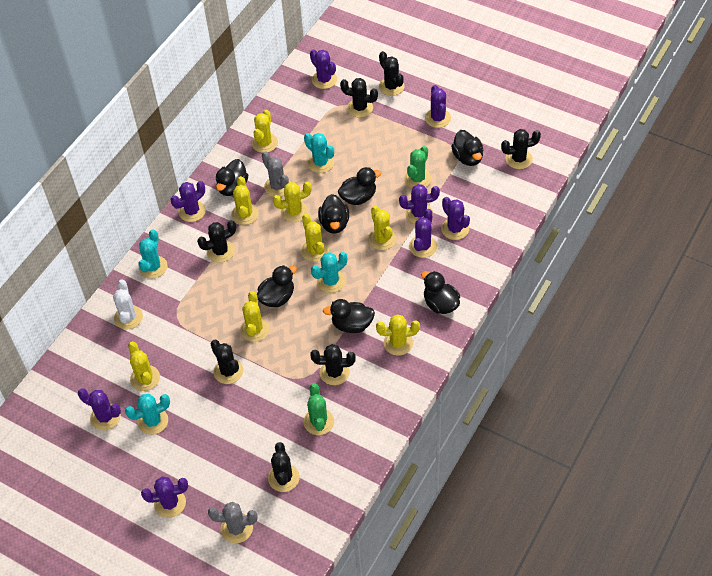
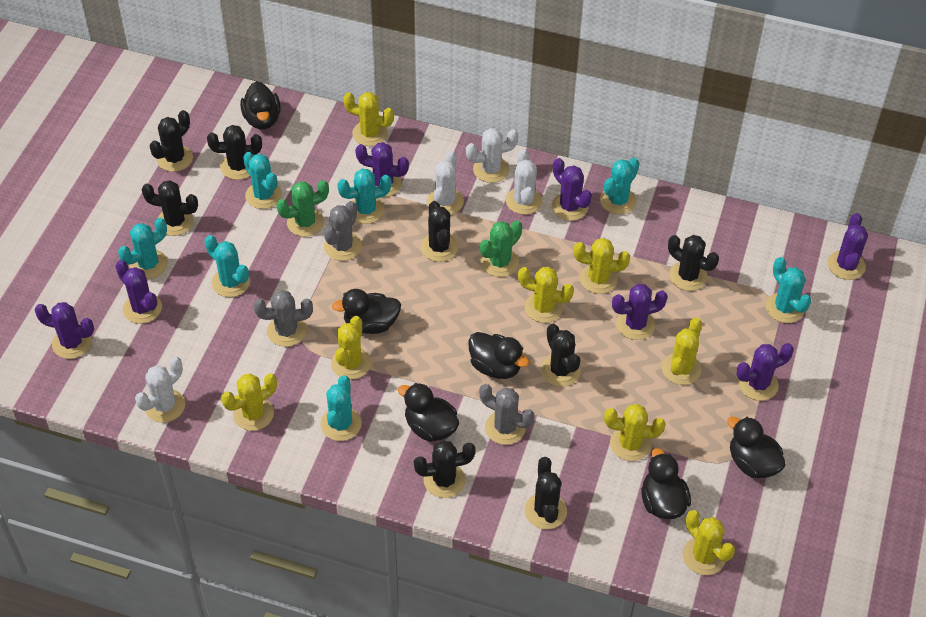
black cactus: [197,220,236,263] [211,340,243,384] [268,442,300,492] [310,344,356,385] [340,78,378,118] [379,51,405,96] [501,129,541,169] = 7 -> [142,180,198,236] [149,110,193,172] [207,125,262,180] [414,440,476,498] [421,201,458,262] [525,457,567,529] [541,324,581,387] [668,235,719,291] = 8
black duck: [216,159,248,196] [257,265,297,307] [318,194,349,234] [323,299,375,333] [338,167,382,205] [421,271,460,314] [451,130,483,166] = 7 -> [240,81,281,129] [332,289,401,334] [398,383,459,442] [468,332,529,379] [641,448,691,519] [727,417,786,478] = 6
grey cactus: [208,502,257,544] [262,151,290,197] = 2 -> [253,290,313,347] [324,201,362,261] [479,384,534,445] = 3
purple cactus: [78,388,121,430] [141,476,188,518] [171,181,206,222] [310,49,337,89] [399,184,440,224] [409,209,437,258] [425,85,451,128] [441,197,470,240] = 8 -> [35,302,94,359] [115,260,162,324] [355,142,409,197] [551,158,592,221] [612,284,668,340] [736,343,794,401] [828,213,868,280] = 7
turquoise cactus: [125,394,170,435] [139,229,167,278] [304,133,334,173] [311,252,347,293] = 4 -> [118,218,168,279] [205,235,250,297] [243,152,282,209] [321,375,362,441] [337,169,392,224] [600,158,639,214] [766,257,811,323] = 7
white cactus: [113,279,143,329] = 1 -> [135,356,185,423] [427,150,464,215] [466,128,518,183] [506,149,542,215] = 4

